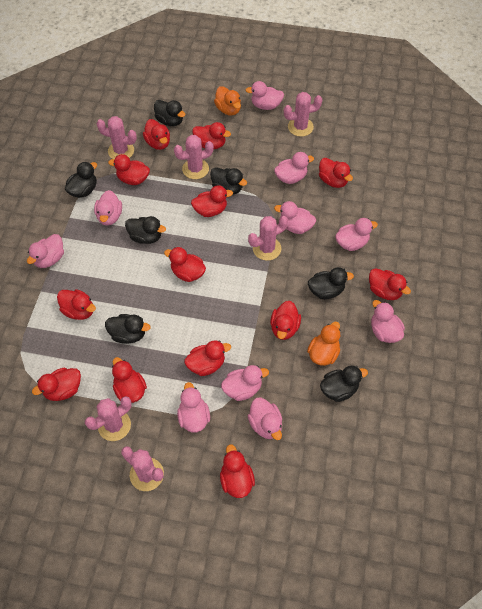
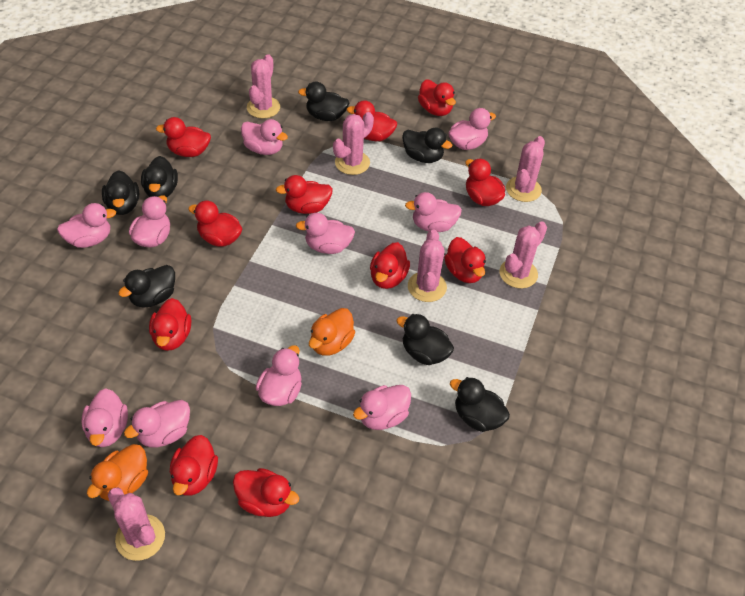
red duck: [32,368,81,401] [57,289,96,320] [108,154,150,185] [112,357,147,403] [143,119,170,150] [164,247,206,282] [184,340,231,376] [191,185,233,217] [192,122,231,149] [220,444,255,498] [270,301,301,340] [319,158,353,188] [369,268,411,300] = 13 -> [149,298,191,351] [156,117,211,157] [170,435,218,496] [188,201,242,247] [233,468,299,517] [276,175,333,214] [347,100,397,141] [370,242,410,289] [418,79,456,116] [444,237,486,283] [465,159,505,206] = 11

